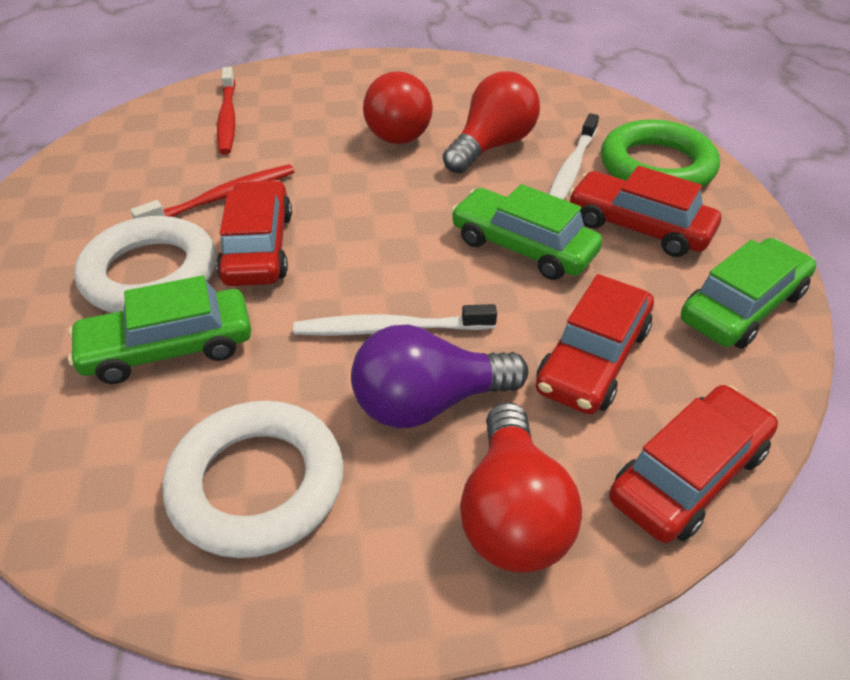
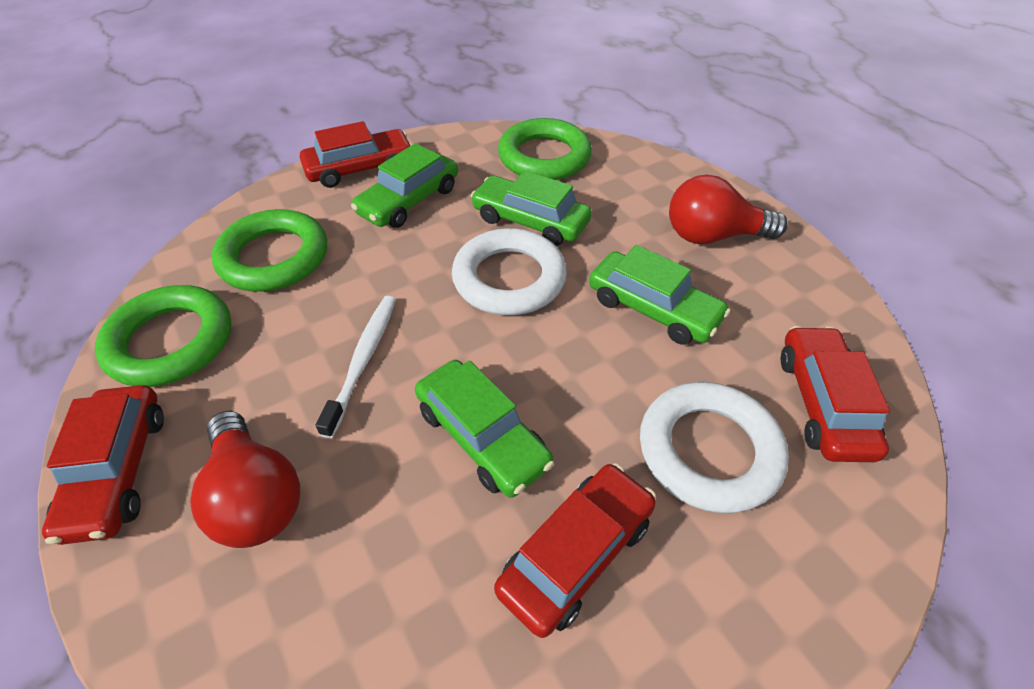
green car: [68,275,251,384] [451,184,602,280] [681,238,816,349] = 3 -> [351,143,458,228] [415,360,554,498] [471,171,592,246] [589,245,730,345] = 4
green ring: [601,119,720,188] = 1 -> [95,285,231,387] [212,209,327,292] [498,118,592,180] = 3
purple light bulb: [351,324,528,428] = 1 -> none = 0
red light bulb: [363,71,433,144] [443,72,540,174] [460,402,582,573] = 3 -> [190,411,300,548] [669,175,788,244] = 2
red toothbrush: [130,164,295,219] [217,67,236,155] = 2 -> none = 0
white toothbrush: [293,304,497,336] [549,113,599,200] = 2 -> [316,296,396,438] = 1

